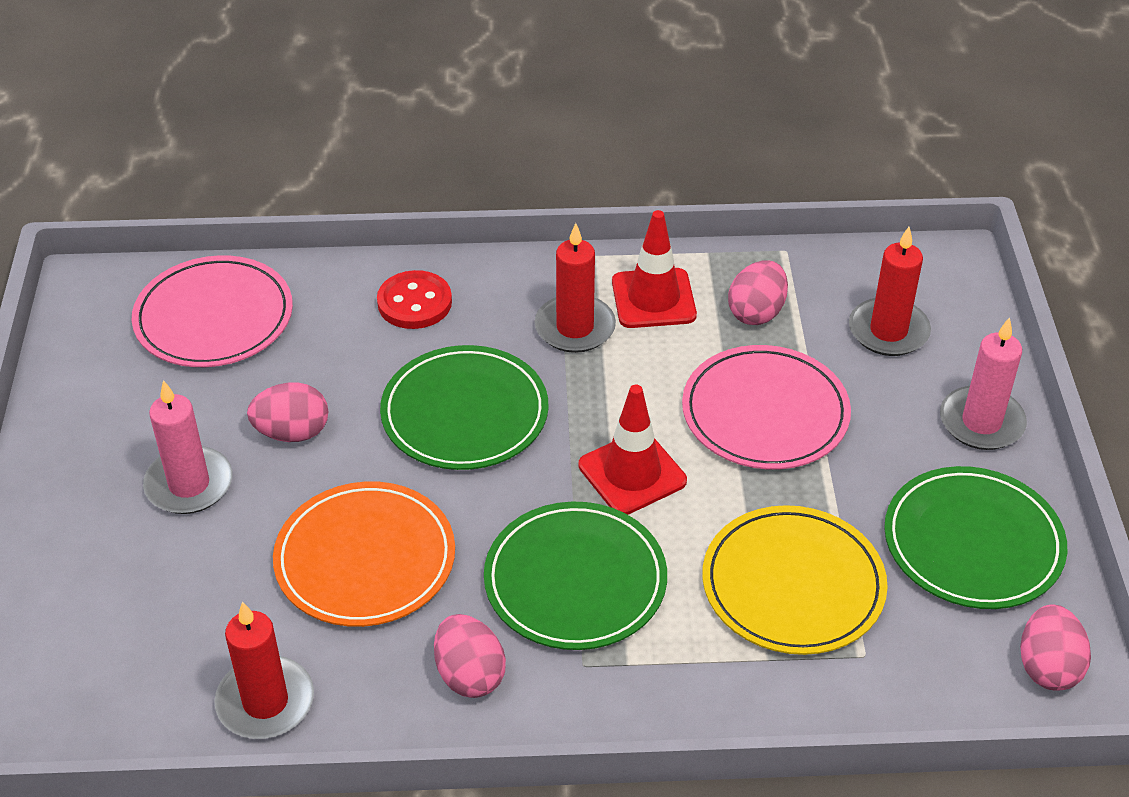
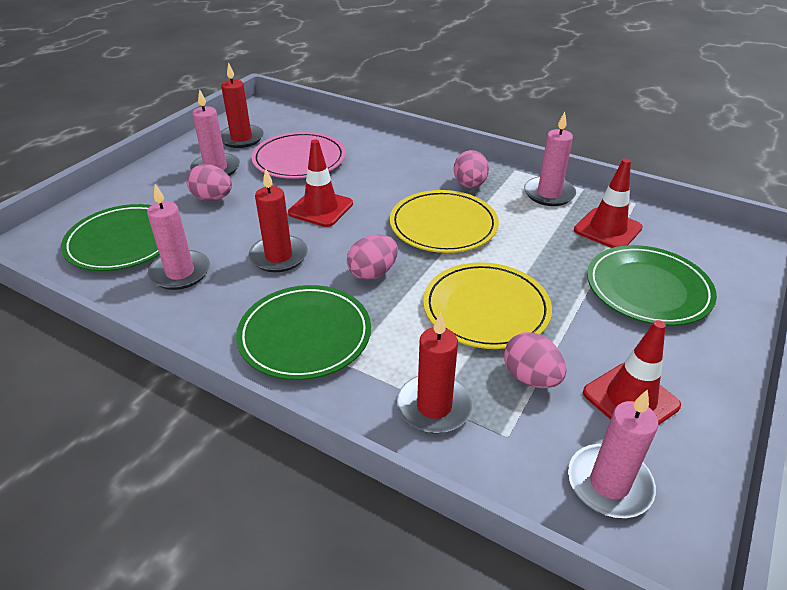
orange plate: [273,481,455,627] = 1 -> none = 0
pink candle: [143,380,232,514] [940,317,1027,450] = 2 -> [147,184,210,290] [190,89,240,176] [524,112,576,206] [568,389,658,518] = 4
pink plate: [132,255,293,367] [682,345,851,469] = 2 -> [251,132,346,179] = 1
red button: [377,270,452,329] = 1 -> none = 0
red traffic cone: [579,385,687,515] [612,210,697,328] = 2 -> [288,139,353,227] [574,158,643,248] [583,320,681,425] = 3
yellow plate: [702,505,888,655] = 1 -> [390,190,499,253] [423,262,552,349] = 2

